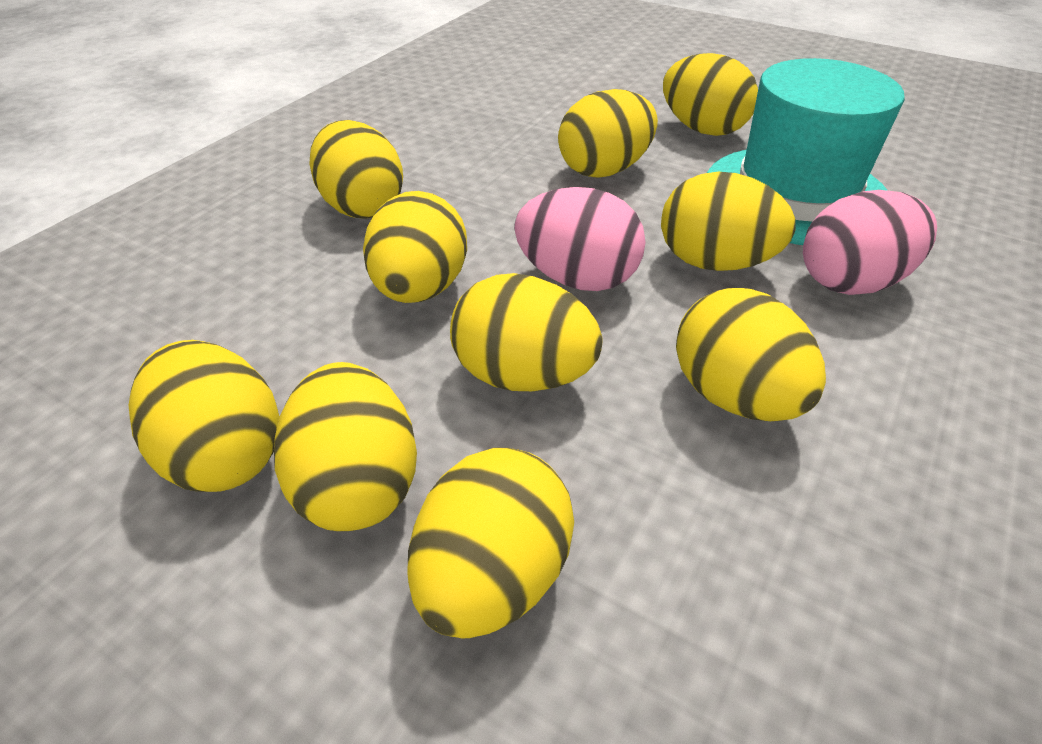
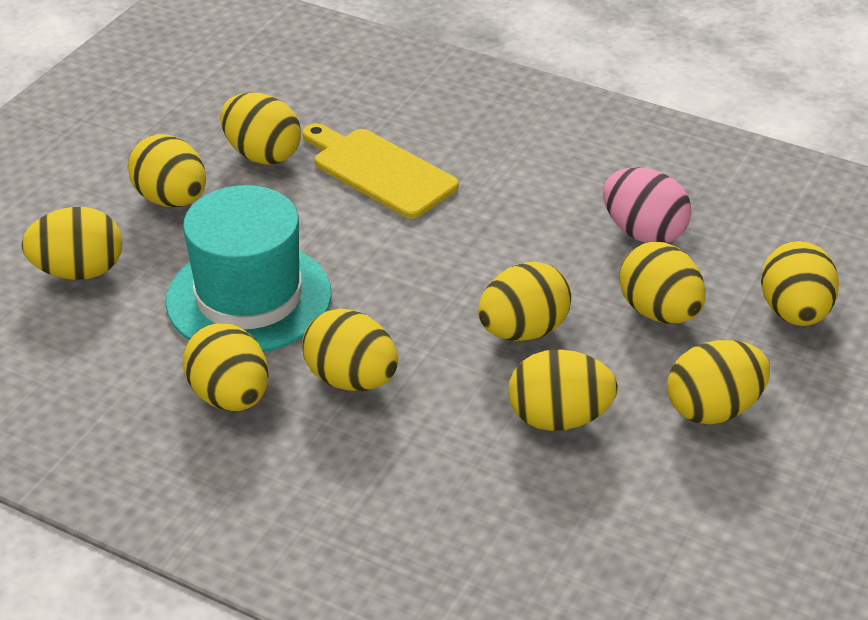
pink egg: [514,187,646,291] [803,190,937,295] = 2 -> [603,167,692,243] = 1
yellow cutting board: none = 0 -> [302,123,459,219] = 1

